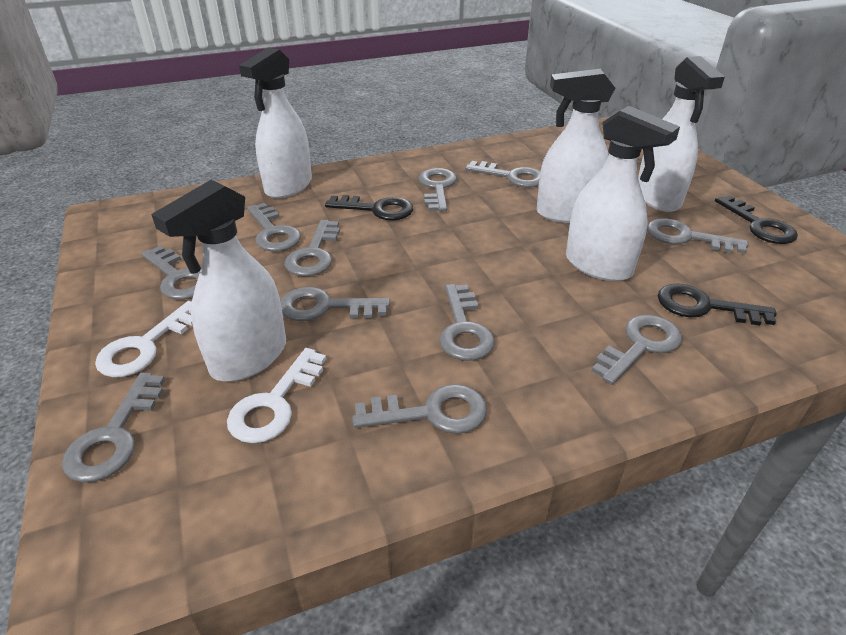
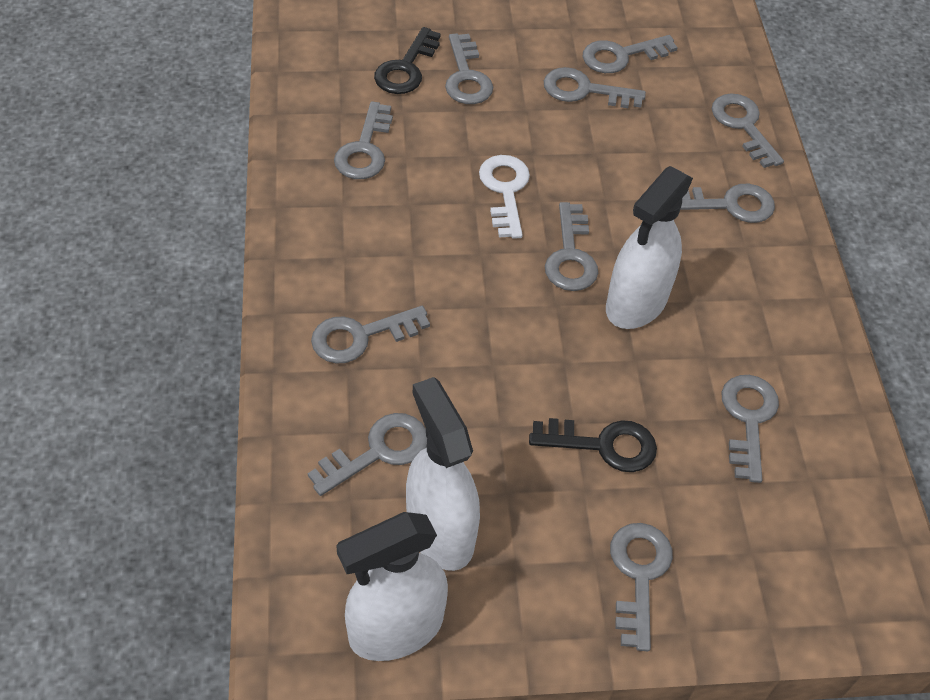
black key: [325,195,413,220] [658,283,776,325] [715,196,798,244] = 3 -> [374,27,441,94] [529,418,657,472] = 2
white key: [95,301,193,377] [227,348,326,443] = 2 -> [479,155,530,239] = 1
white spray bottle: [151,180,286,382] [239,47,312,198] [537,69,615,223] [566,106,680,281] [638,56,725,212] = 5 -> [336,512,448,661] [406,377,480,571] [606,166,693,329] = 3

